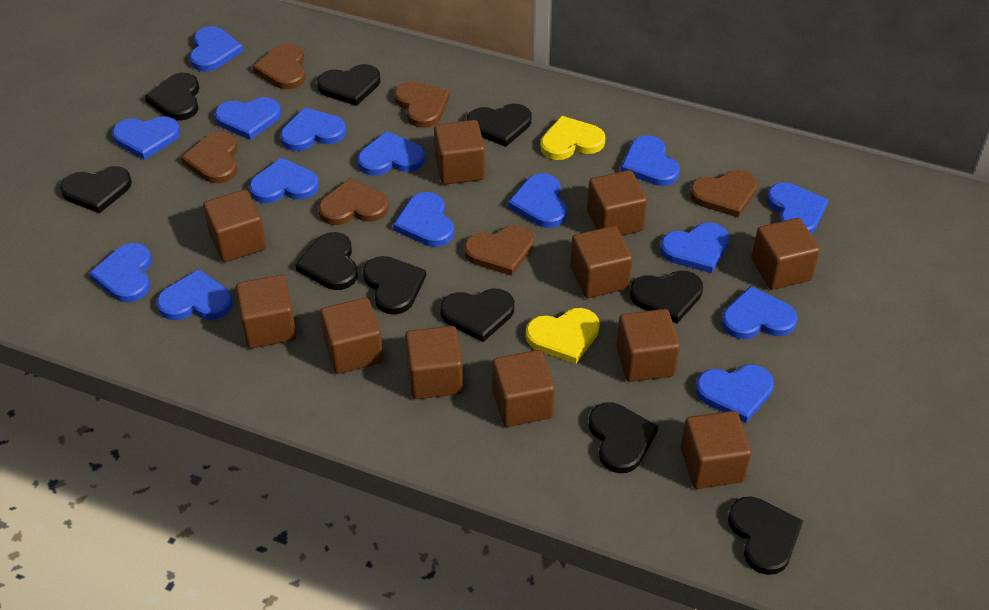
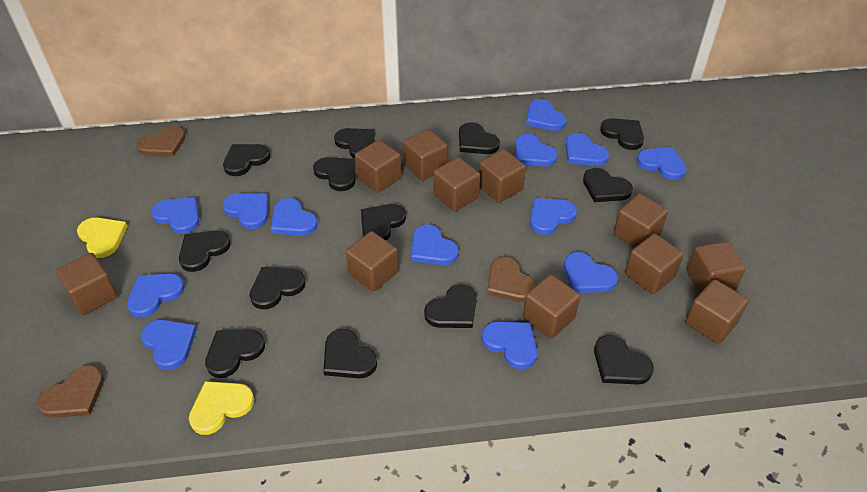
black heart: [60,166,132,213] [145,73,199,121] [295,232,358,290] [317,64,380,106] [363,256,426,315] [440,288,514,342] [467,104,531,147] [589,402,658,473] [630,271,703,323] [728,497,803,575] = 10 -> [179,231,231,272] [205,330,265,378] [223,144,270,176] [250,267,305,309] [313,157,356,191] [323,329,377,378] [334,128,375,158] [361,204,406,240] [424,284,477,328] [459,122,500,154] [583,168,633,202] [594,335,654,385] [600,118,644,150] = 13
blue heart: [89,243,152,302] [112,116,180,160] [157,269,233,320] [190,26,244,72] [215,97,281,140] [249,157,319,203] [280,107,346,151] [357,131,425,176] [393,192,454,247] [508,174,567,228] [621,135,680,186] [660,222,729,273] [696,364,774,423] [722,286,798,339] [767,182,828,234] = 15 -> [127,274,184,318] [141,320,197,370] [151,197,199,234] [223,193,268,229] [271,198,317,236] [412,224,459,265] [481,322,537,369] [515,134,558,167] [526,99,566,131] [530,198,577,235] [564,252,618,293] [565,133,609,166] [637,147,687,180] = 13
brown heart: [181,132,238,183] [252,43,306,89] [318,178,389,225] [394,81,450,128] [464,225,534,276] [690,170,757,217] = 6 -> [37,365,104,418] [137,126,186,157] [487,257,537,302] = 3

